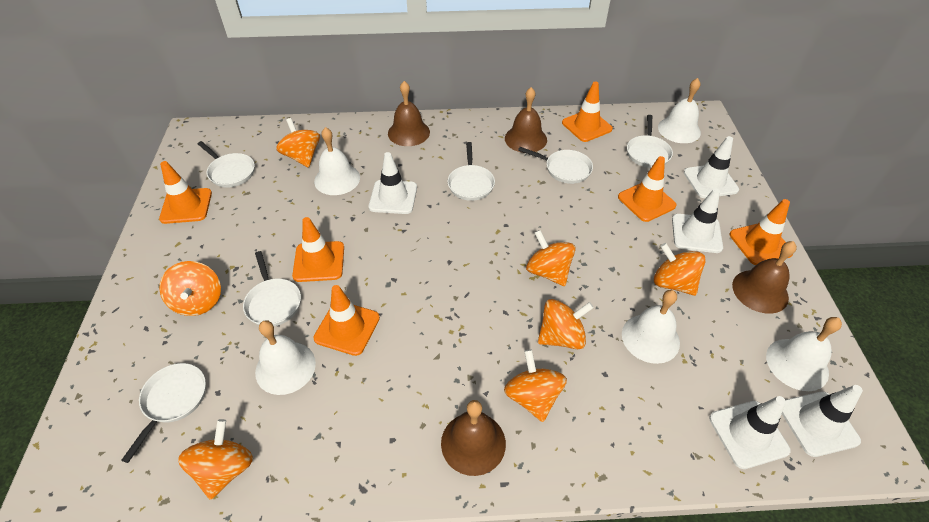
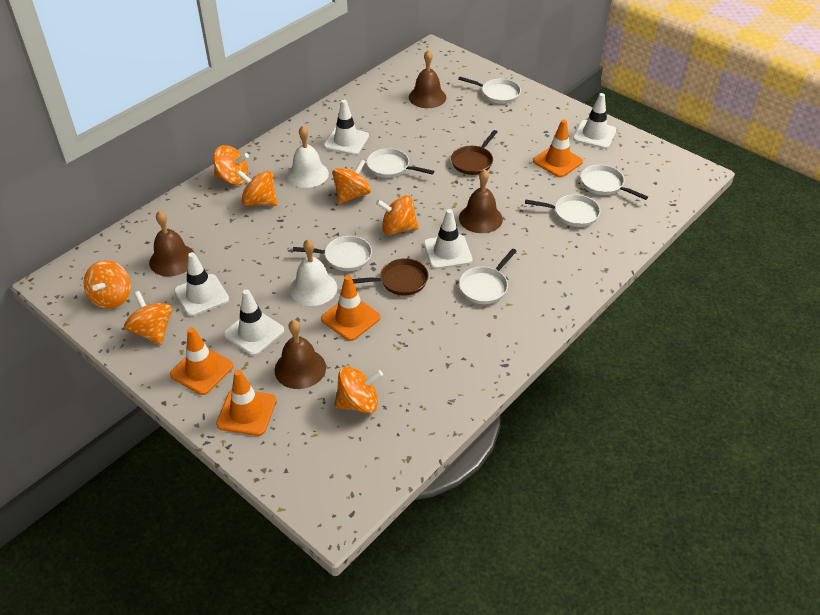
brown pan: none = 0 -> [352,258,429,296] [451,130,497,175] = 2
orange traffic cone: [159,161,212,224] [292,217,344,282] [313,285,380,356] [562,82,613,142] [618,156,676,222] [730,199,793,265] = 6 -> [170,327,234,395] [216,370,276,436] [321,275,380,341] [533,120,583,177] = 4
white bell: [255,320,316,395] [314,127,360,195] [622,290,680,364] [658,78,701,143] [766,317,842,391] = 5 -> [287,126,329,188] [290,239,337,306] = 2

